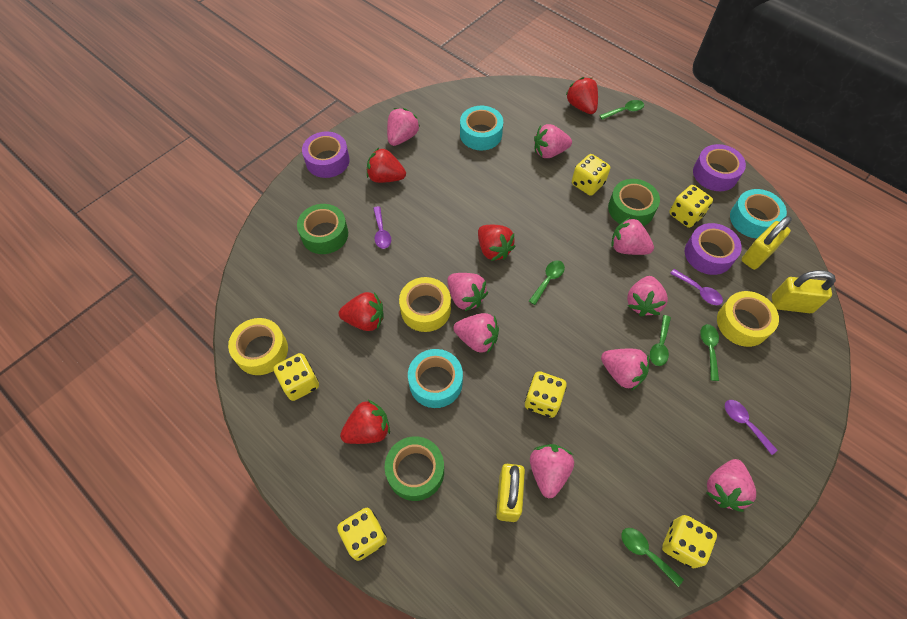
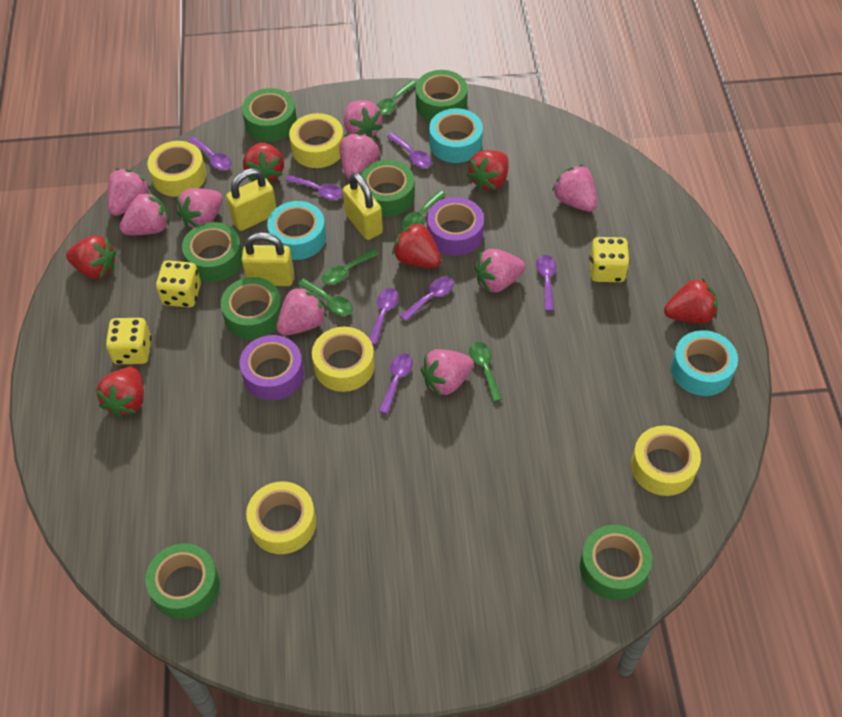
green tape: [297,204,348,254] [385,436,444,501] [608,179,660,226] = 3 -> [145,543,220,619] [182,222,243,282] [221,277,282,340] [242,88,297,142] [360,160,415,217] [416,70,468,121] [580,525,652,600] = 7
purple spoon: [373,206,391,249] [670,269,723,305] [725,400,778,455] = 3 -> [188,137,232,170] [286,175,343,200] [369,288,399,345] [379,353,413,414] [387,133,432,168] [400,277,454,321] [536,255,556,311] = 7
purple tape: [302,131,350,178] [685,223,742,275] [693,144,746,191] = 3 -> [240,335,304,401] [427,197,484,256] = 2
red strawberry: [339,292,384,331] [340,400,390,444] [367,148,406,183] [478,225,515,261] [566,77,598,114] = 5 -> [66,235,116,279] [96,367,144,418] [243,143,284,182] [392,222,441,268] [467,150,509,191] [664,278,717,324] = 6
yellow dice: [274,353,319,401] [337,508,387,561] [525,371,567,418] [572,154,610,196] [662,515,717,568] [669,185,713,228] = 6 -> [106,318,152,364] [156,260,201,308] [589,237,630,282] = 3
yellow tape: [228,318,288,375] [399,277,451,332] [717,291,779,347] = 3 -> [147,141,206,197] [246,481,316,554] [289,113,344,168] [312,327,375,392] [631,426,701,496] = 5

